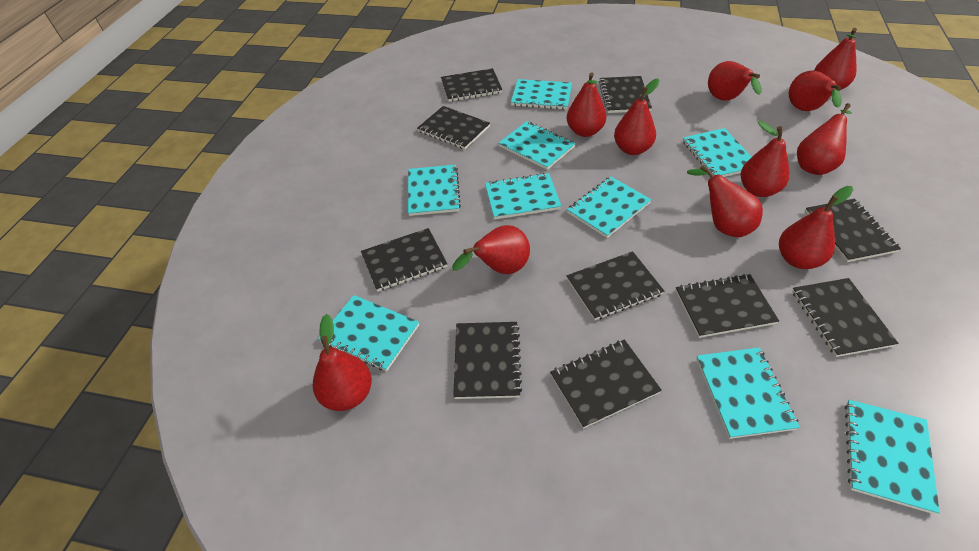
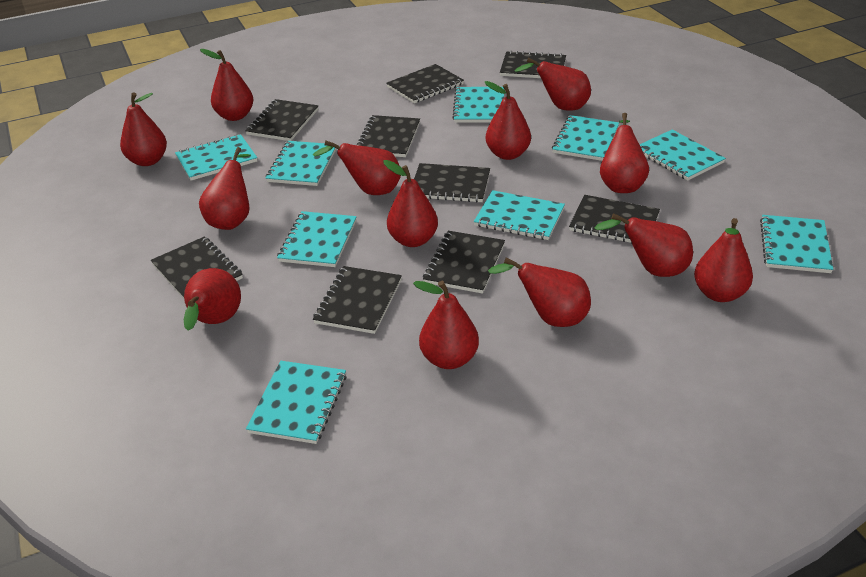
black notebook: [361,228,447,292] [417,106,490,149] [441,68,502,102] [453,322,522,399] [550,339,662,429] [567,251,664,320] [599,76,652,113] [675,274,779,338] [792,278,899,357] [805,199,901,262] = 10 -> [151,237,243,299] [245,99,318,141] [313,266,402,334] [357,115,420,157] [386,64,464,103] [414,163,490,202] [423,231,505,294] [500,51,566,78] [569,195,660,243] = 9
red pear: [313,314,372,411] [452,225,530,274] [567,72,607,137] [614,79,659,155] [687,165,763,237] [708,61,761,101] [741,121,789,197] [779,186,853,269] [789,71,842,111] [797,103,852,175] [814,28,857,90] = 11 -> [120,92,167,166] [184,268,241,330] [199,147,251,230] [200,49,253,121] [313,140,401,195] [383,160,438,247] [413,281,479,369] [485,81,531,160] [488,258,591,327] [514,58,591,111] [594,213,693,277] [600,113,649,193] [694,218,753,302] = 13

